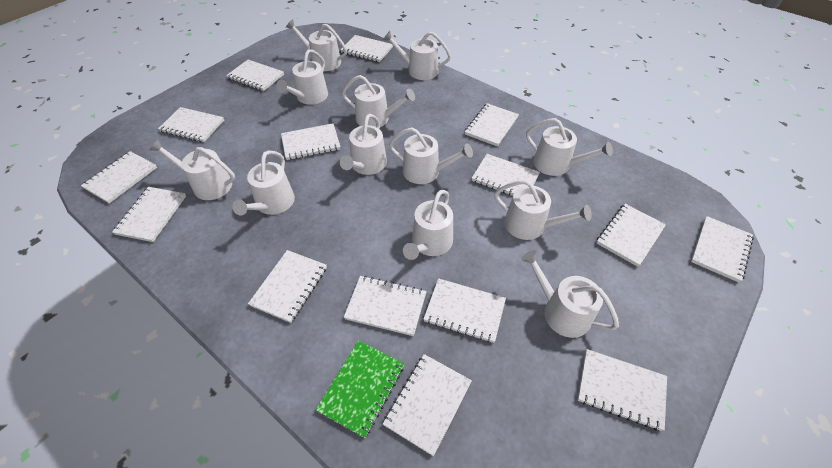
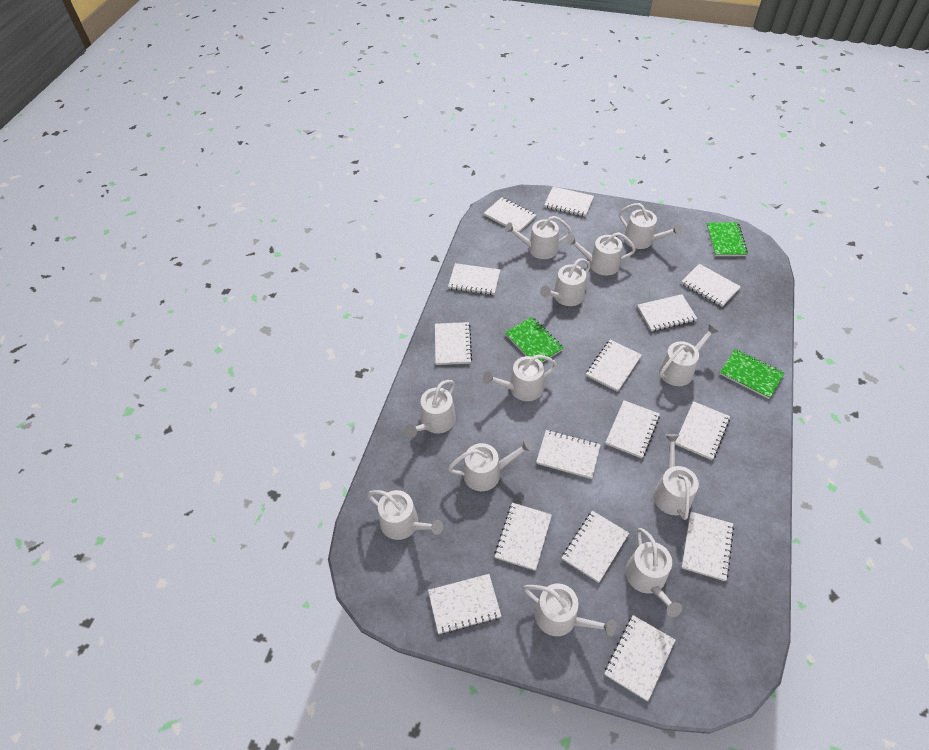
green notebook: [315,340,404,438] = 1 -> [505,317,564,363] [706,222,748,256] [720,349,785,399] = 3

